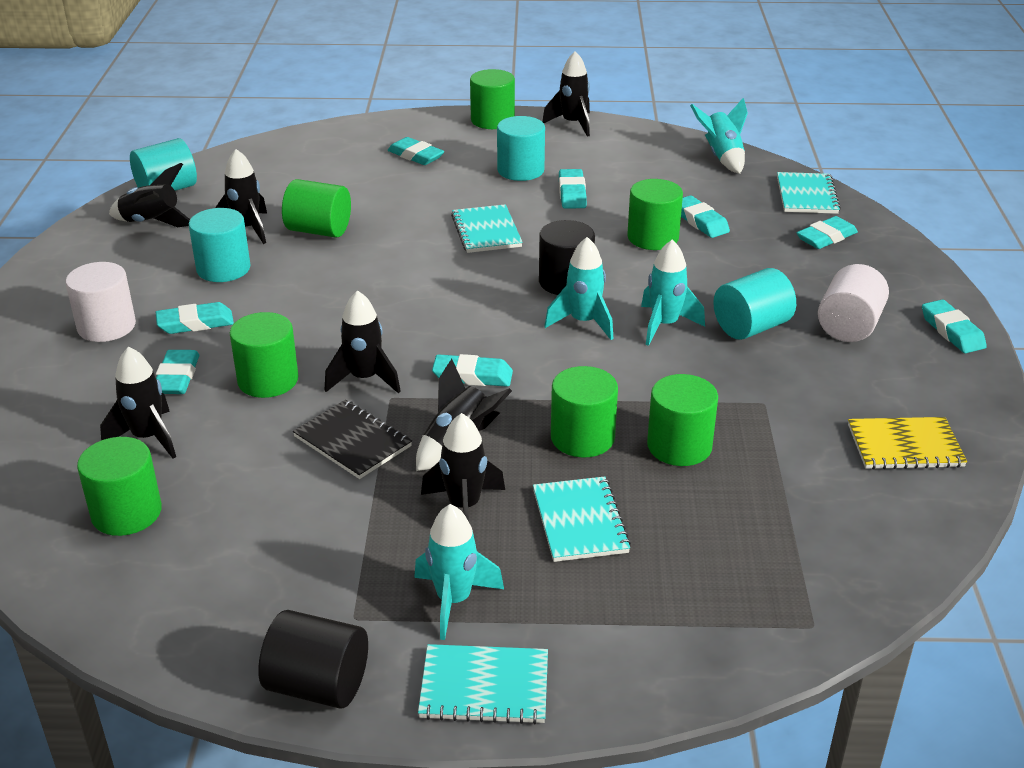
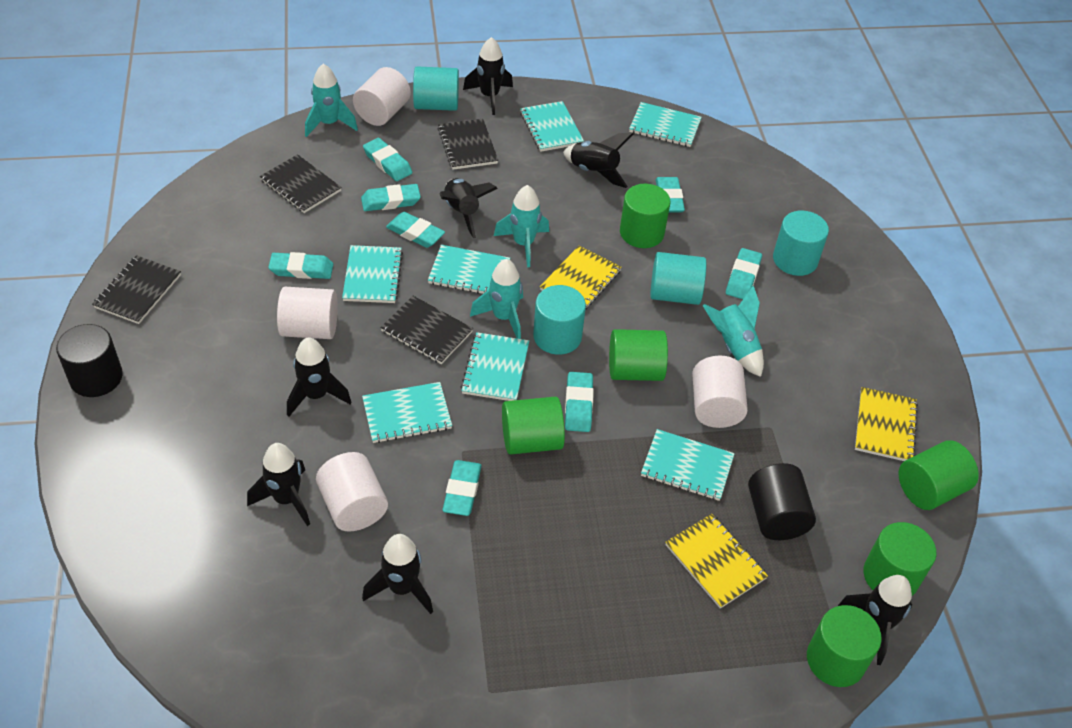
black notebook: [293,400,412,479] = 1 -> [92,255,181,324] [260,154,342,213] [380,296,473,364] [438,119,498,170] = 4
green cylinder: [77,437,162,536] [230,312,299,398] [282,179,351,238] [470,69,515,129] [551,366,618,457] [627,179,683,250] [647,374,718,466] = 7 -> [502,397,565,455] [609,329,668,381] [620,184,670,248] [807,605,882,687] [863,522,937,596] [899,440,979,510] = 6
turquoise notebook: [418,644,548,724] [451,204,523,253] [533,476,631,562] [777,172,841,214] = 4 -> [342,245,403,303] [362,382,452,443] [428,245,510,294] [461,332,529,401] [520,101,584,152] [629,102,702,147] [641,429,735,501] = 7
white cylinder: [66,262,136,342] [818,264,889,342] = 2 -> [277,287,338,339] [316,452,388,532] [353,67,411,126] [692,355,748,428] = 4
yellow notebook: [848,417,967,469] = 1 -> [540,245,622,310] [665,514,768,609] [855,387,918,461] = 3

